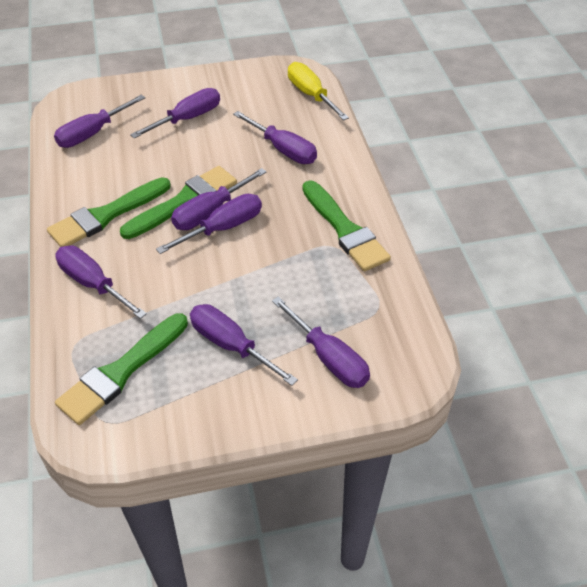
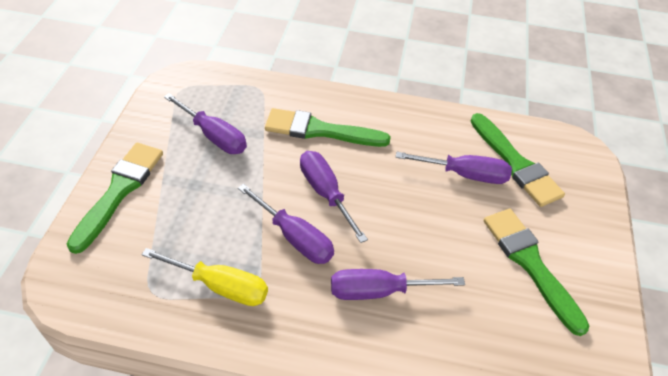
purple screwdriver: [54,95,145,148] [56,246,147,319] [130,88,220,138] [156,194,262,254] [171,168,267,230] [190,304,298,386] [233,111,317,164] [272,296,370,388] = 8 -> [164,93,247,154] [238,184,334,264] [300,151,368,243] [331,269,465,300] [396,152,512,184] = 5

